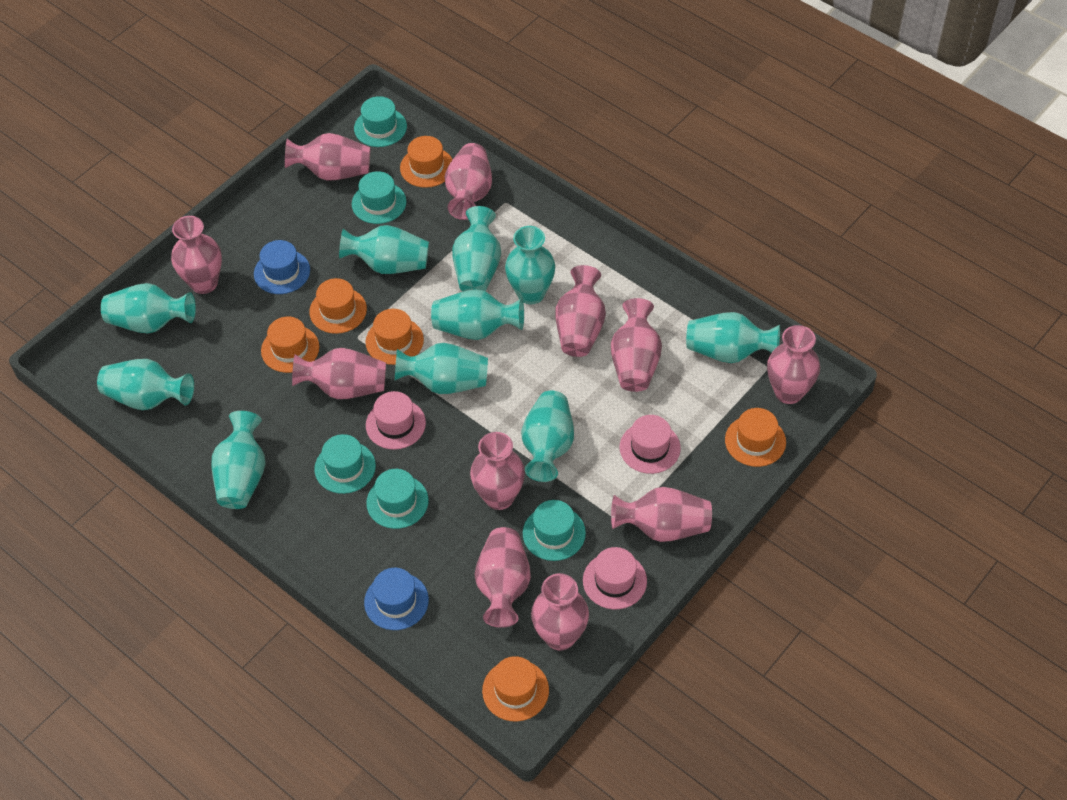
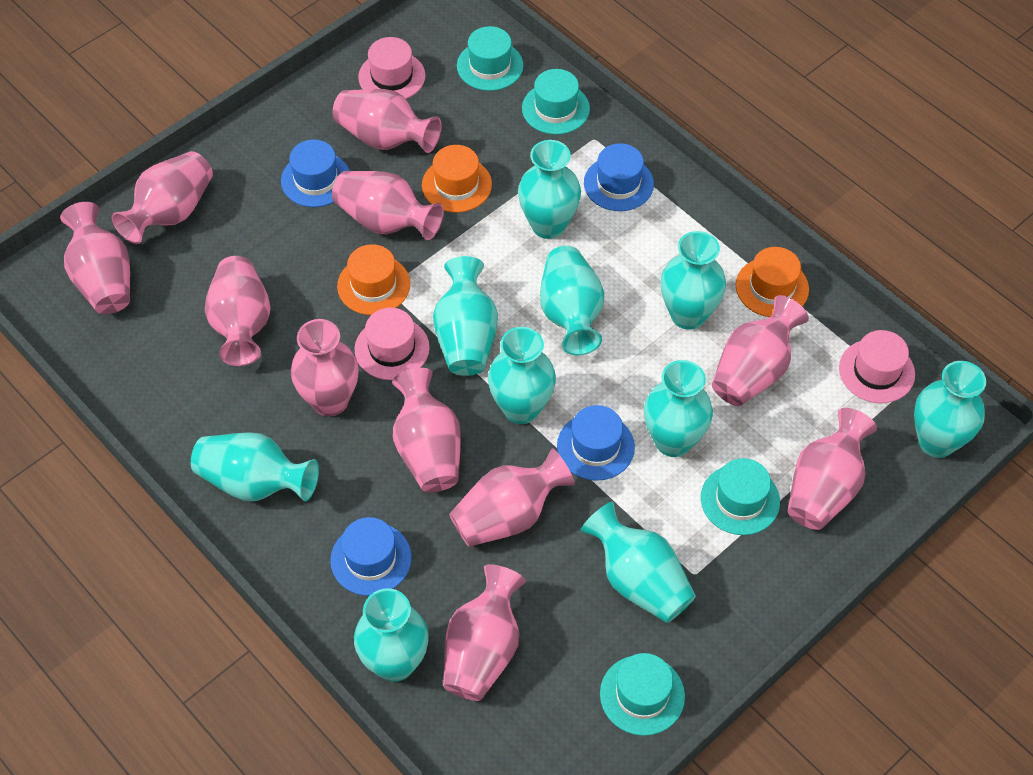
blue hat: [254,240,310,294] [364,568,429,630] = 2 -> [281,139,350,207] [330,517,412,596] [557,405,635,481] [584,143,654,211] = 4
orange hat: [261,317,319,373] [309,278,367,334] [366,309,424,365] [400,136,453,188] [482,656,549,721] [725,408,786,467] = 6 -> [337,244,410,315] [422,145,492,213] [736,247,809,317] = 3
turquoise hat: [314,434,376,494] [352,171,406,224] [354,96,407,147] [366,469,429,529] [523,500,586,561] = 5 -> [457,26,523,91] [522,69,590,135] [600,653,685,736] [701,458,780,535] = 4

